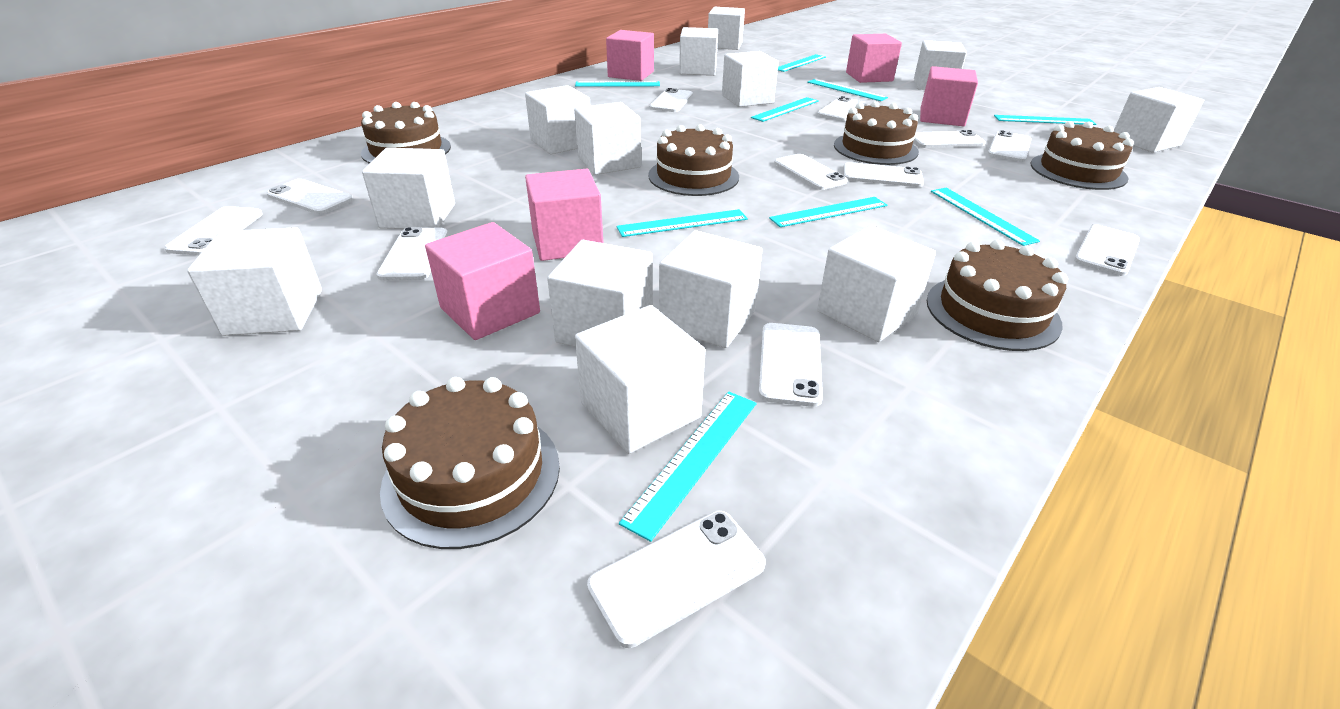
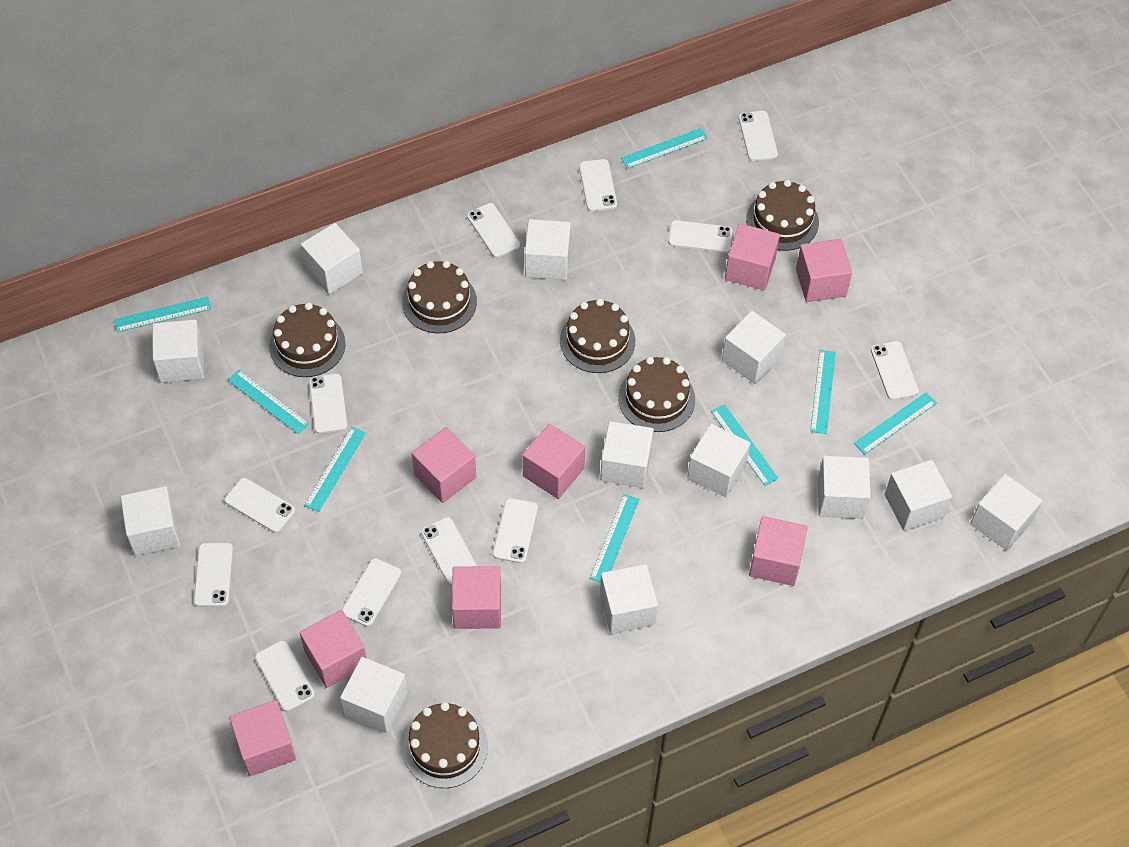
pink cube: [425,222,540,340] [525,169,603,261] [606,30,654,81] [846,34,902,83] [920,66,978,126] = 5 -> [229,700,296,776] [300,610,366,688] [412,427,476,503] [452,566,501,629] [522,424,585,499] [725,223,780,290] [749,516,807,586] [796,239,852,302] = 8
turquoise ruler: [575,81,660,87] [617,209,748,237] [619,391,757,542] [751,97,819,122] [769,197,887,227] [778,54,826,72] [807,79,888,101] [931,188,1040,246] [994,115,1096,125] = 9 -> [114,297,211,332] [228,370,310,434] [304,427,366,512] [590,494,639,582] [621,128,708,169] [711,404,779,486] [810,350,836,434] [854,392,937,454] = 8
white cube: [187,227,322,336] [362,148,455,229] [525,85,591,154] [547,240,653,347] [574,102,641,175] [575,305,705,454] [659,230,763,348] [679,27,718,76] [708,7,745,50] [722,51,779,107] [817,225,936,342] [914,40,967,90] [1114,87,1204,153] = 13 -> [120,486,180,556] [152,319,204,383] [301,223,363,294] [340,657,408,733] [525,219,571,280] [600,421,654,488] [600,564,658,634] [687,424,751,498] [722,311,786,384] [818,456,871,519] [885,460,952,531] [970,474,1042,551] = 12

